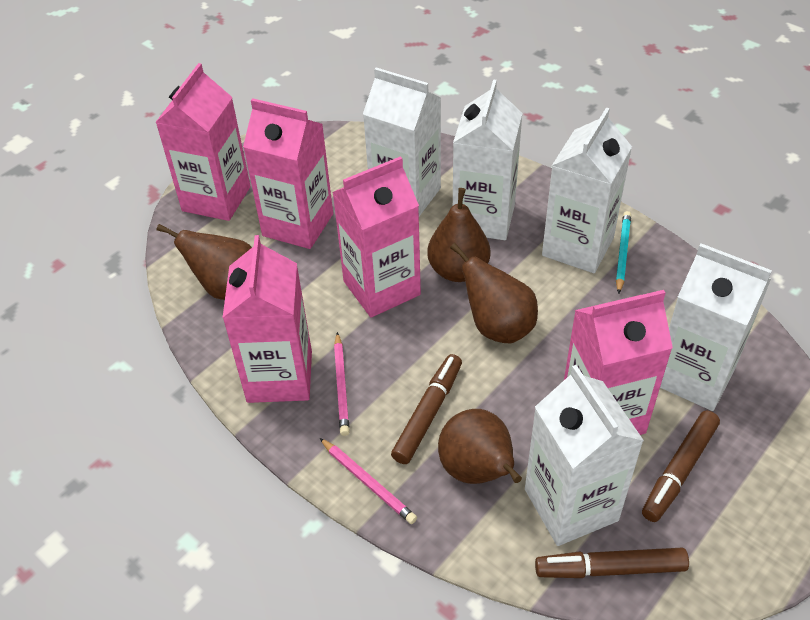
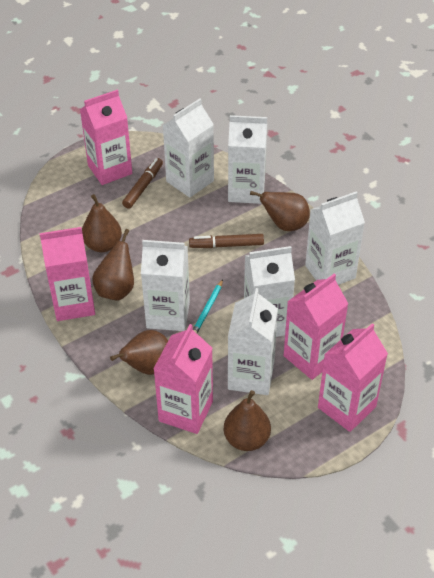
brown marker: [391,354,462,464] [535,548,689,578] [642,411,720,522] = 3 -> [122,158,163,209] [189,234,264,248] = 2
brown pear: [157,224,252,300] [427,188,490,282] [438,409,522,484] [450,243,538,343] = 4 -> [82,194,122,252] [92,229,134,301] [110,330,168,375] [224,390,271,451] [250,191,310,231] = 5
pink pencil: [320,438,417,524] [334,332,350,436] = 2 -> none = 0
white carton: [363,68,441,216] [453,79,522,240] [525,365,644,546] [542,108,632,273] [660,243,772,411] = 5 -> [141,240,190,331] [163,99,214,198] [228,115,267,204] [228,288,278,395] [244,246,295,337] [305,191,365,285] = 6

